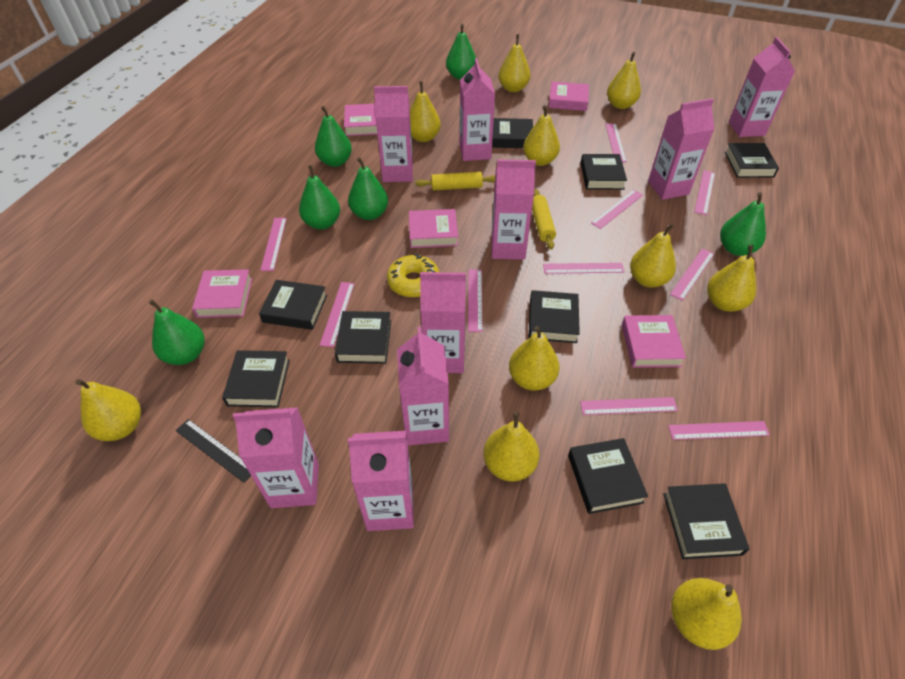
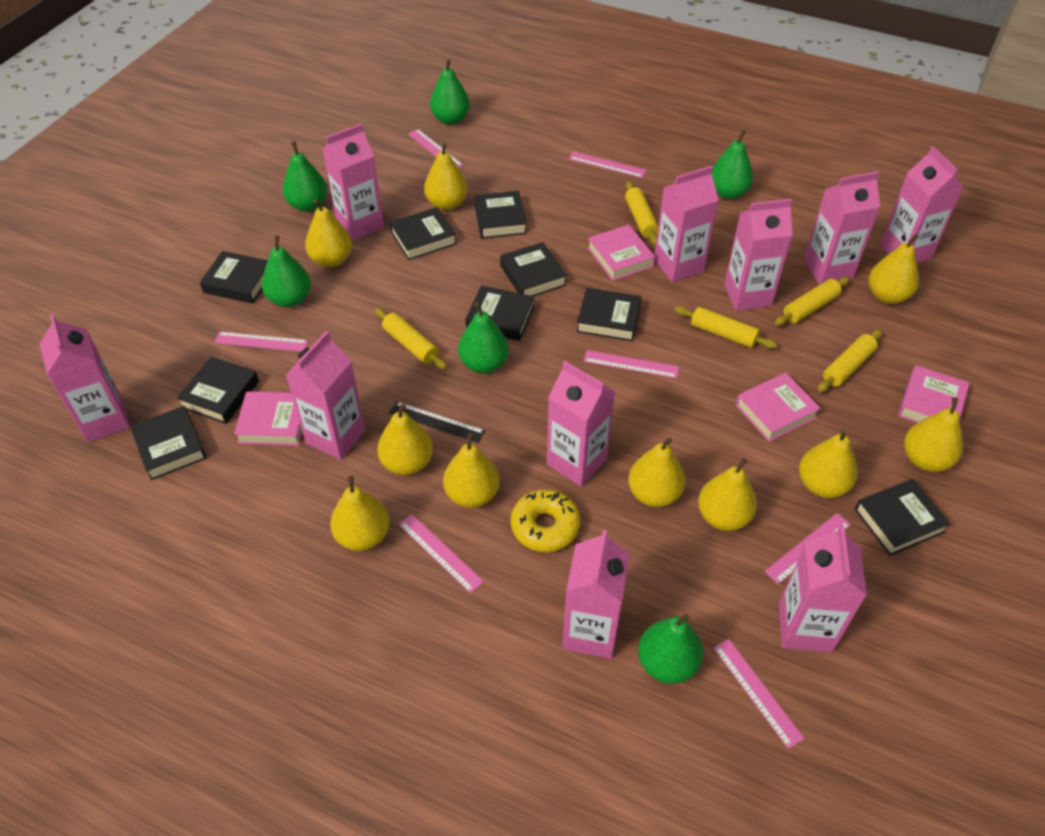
pink book: [192,269,252,318] [344,104,377,136] [409,209,458,248] [549,82,589,111] [622,315,686,368] = 5 -> [234,391,303,446] [587,225,655,281] [735,373,821,442] [898,365,969,423] = 4
pink carton: [233,408,319,508] [348,431,414,531] [374,86,413,182] [397,327,449,445] [420,272,466,373] [459,58,495,161] [491,160,536,260] [648,98,715,200] [729,37,795,137] = 9 -> [40,314,130,442] [285,331,365,460] [322,124,384,241] [547,361,615,487] [562,529,629,659] [654,166,719,282] [724,199,793,311] [779,525,867,653] [804,171,880,284] [880,146,964,263] = 10
pink ruler: [260,218,287,271] [320,282,354,347] [468,270,483,332] [543,263,624,274] [580,397,678,415] [591,190,643,229] [605,124,627,162] [668,421,770,440] [670,248,714,301] [694,170,715,215] = 10 -> [214,332,308,352] [399,514,484,593] [408,129,463,168] [569,151,646,178] [584,350,679,378] [713,639,805,749] [764,513,851,584] = 7
yellow rolling pin: [415,172,495,191] [532,189,556,249] = 2 -> [375,308,447,370] [625,181,658,246] [675,306,777,349] [774,277,850,326] [817,329,882,392] = 5

